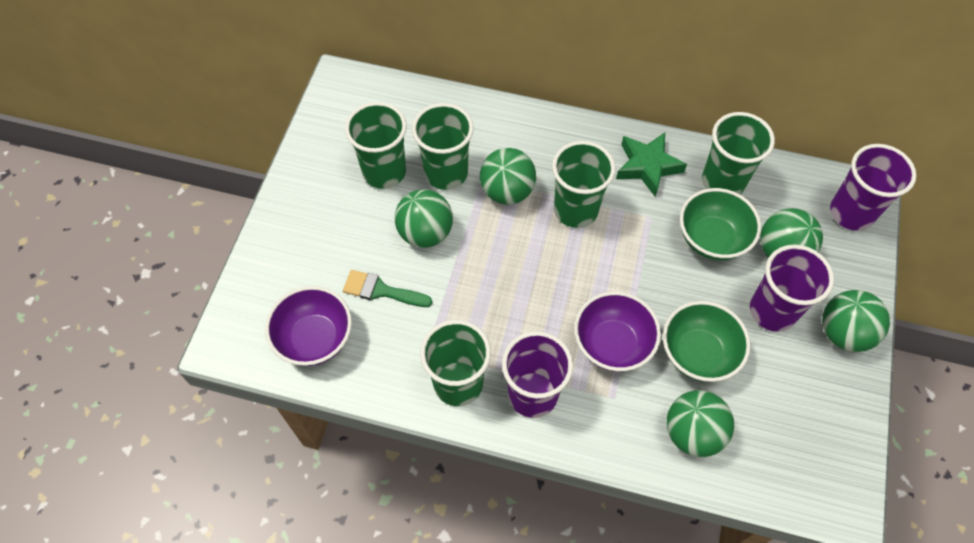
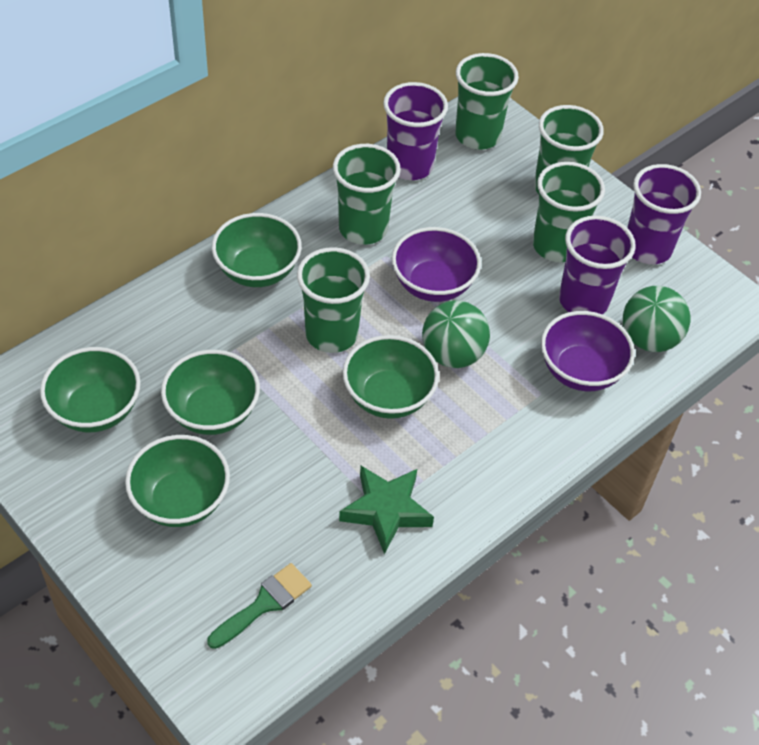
green ball: [395,189,453,248] [480,148,536,205] [667,390,734,457] [760,208,823,258] [822,290,890,352] = 5 -> [422,300,490,368] [623,286,691,352] = 2
green bowl: [663,301,751,382] [680,188,761,261] = 2 -> [40,347,141,432] [125,435,230,527] [161,350,260,435] [212,213,302,287] [343,335,439,419] = 5

